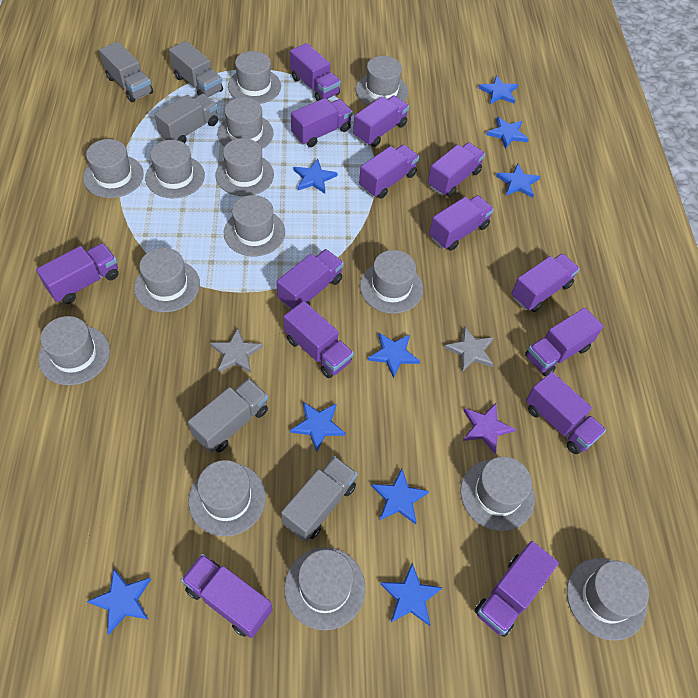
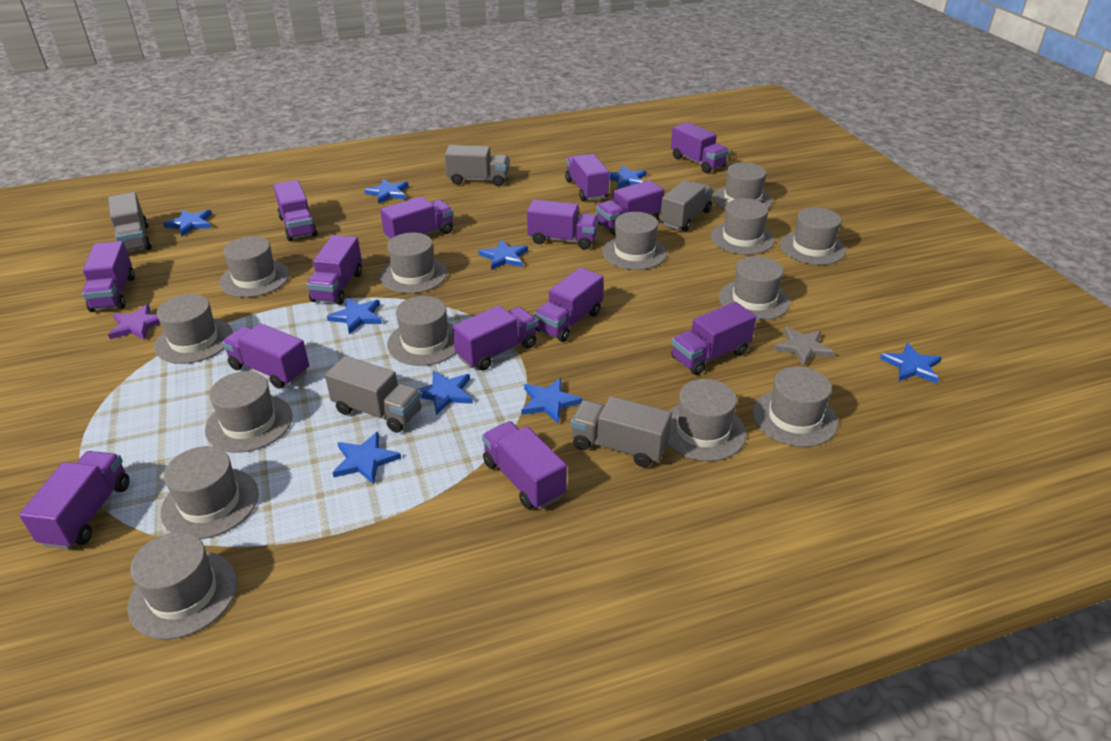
grey star: [210,328,263,373] [444,326,494,372] = 2 -> [774,327,835,366] = 1

